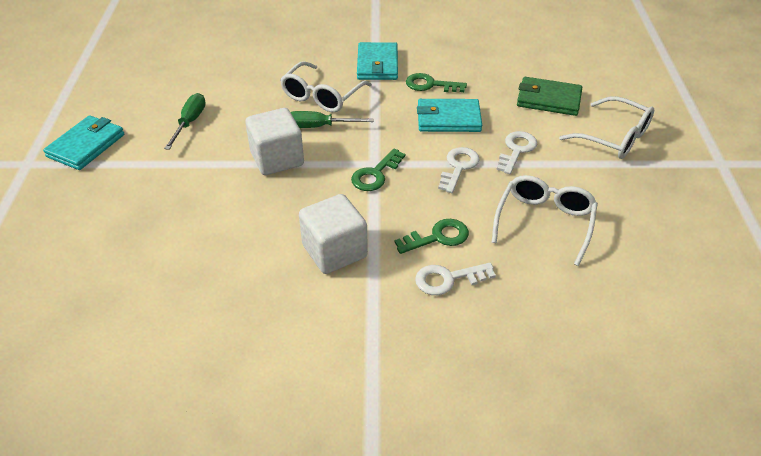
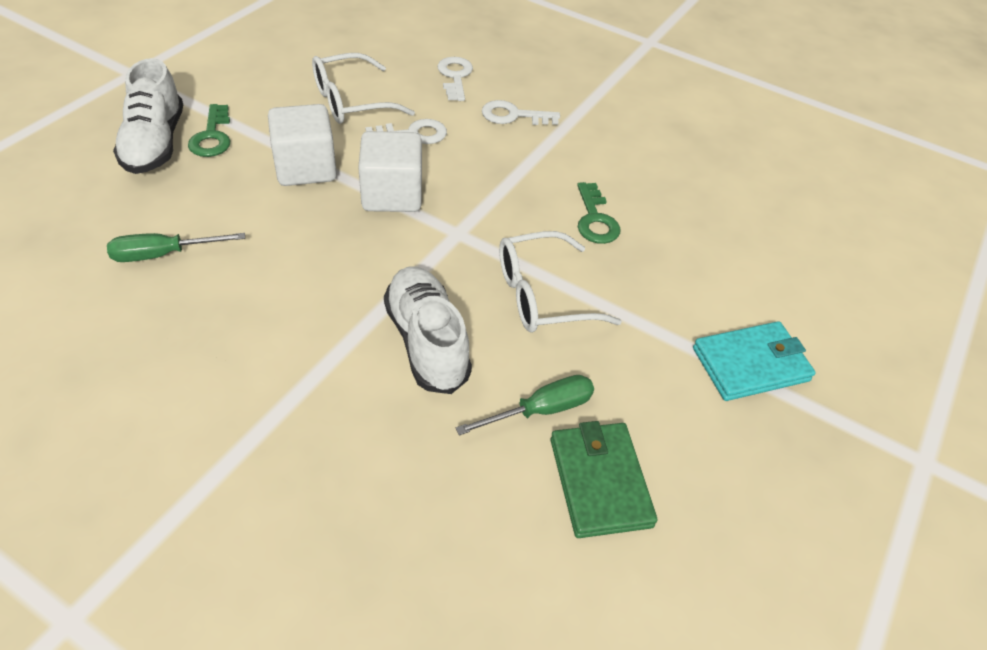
green key: [351,148,405,191] [394,219,469,254] [406,73,467,92] = 3 -> [188,104,230,157] [577,182,621,244] = 2
turquoise wallet: [43,115,124,170] [357,42,398,80] [417,99,482,132] = 3 -> [693,321,816,401] = 1
white glasses: [280,61,372,112] [492,175,598,266] [559,96,654,159] = 3 -> [312,53,415,124] [499,231,622,333] = 2
white shoe: none = 0 -> [113,58,183,174] [384,266,472,394] = 2

